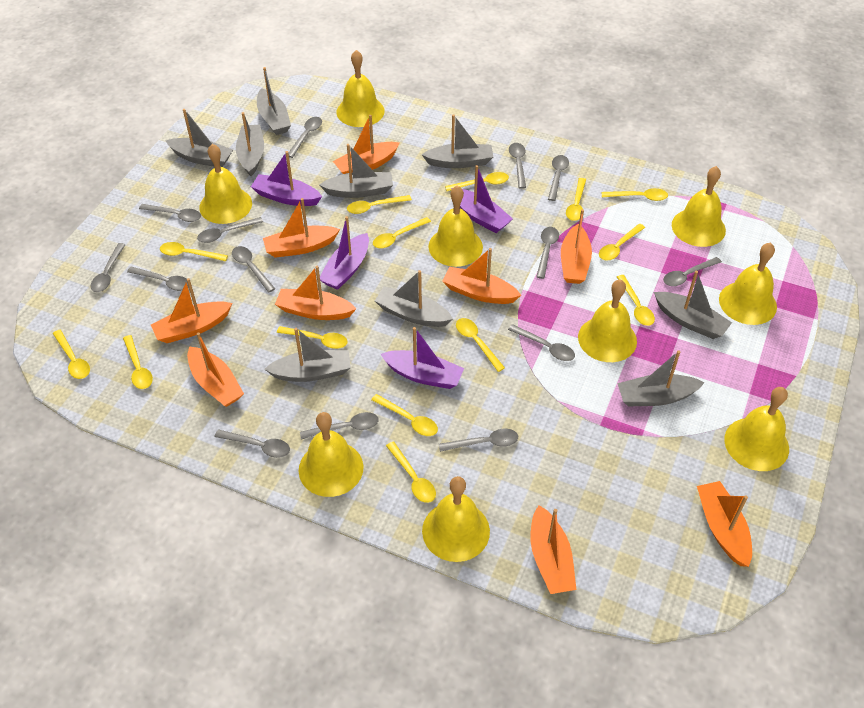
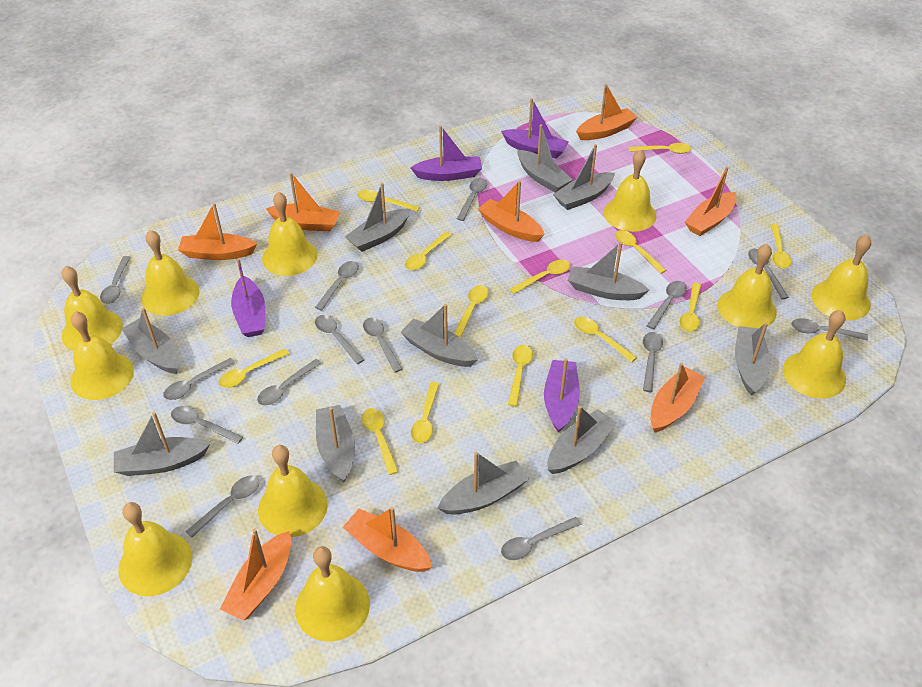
grey boat: [165,109,233,167] [236,112,264,176] [257,67,291,135] [265,328,351,382] [319,144,393,198] [375,270,453,327] [421,114,493,168] [617,350,705,406] [654,271,732,339] = 9 -> [114,412,210,476] [122,308,179,374] [316,405,355,482] [345,183,411,252] [400,304,478,367] [438,452,529,515] [517,124,572,193] [547,406,617,474] [553,144,615,210] [568,242,649,300] [735,322,770,395] = 11
orange boat: [151,278,232,343] [187,332,244,407] [263,198,340,258] [275,266,356,320] [333,115,399,174] [442,248,521,304] [531,505,577,594] [561,209,592,284] [697,481,752,567] = 9 -> [178,203,257,260] [220,529,291,621] [266,172,340,231] [343,507,432,572] [478,181,545,242] [576,84,638,140] [650,363,705,432] [685,167,737,236] = 8
yellow bell: [199,144,252,224] [299,412,364,497] [337,50,385,127] [422,476,490,562] [428,186,483,267] [578,279,637,362] [672,166,726,247] [719,243,777,325] [724,387,789,471] = 9 -> [61,266,123,351] [70,311,134,400] [118,502,192,596] [141,230,200,316] [258,445,328,537] [262,192,318,276] [295,546,370,642] [604,149,656,232] [718,244,777,328] [783,310,846,398] [811,235,871,321] = 11
yellow spoon: [53,330,90,379] [123,335,153,389] [160,242,228,261] [277,326,348,349] [347,195,412,214] [371,394,438,436] [373,217,431,248] [386,441,436,503] [445,172,509,191] [456,318,505,372] [566,178,586,221] [599,224,645,261] [602,188,668,201] [617,275,655,326] = 14 -> [219,348,290,388] [357,190,420,212] [362,408,398,475] [405,232,451,270] [411,382,439,443] [454,285,488,338] [508,345,533,406] [510,260,570,294] [574,317,637,362] [615,230,666,274] [629,143,691,154] [679,283,701,332] [771,224,791,269] = 13

